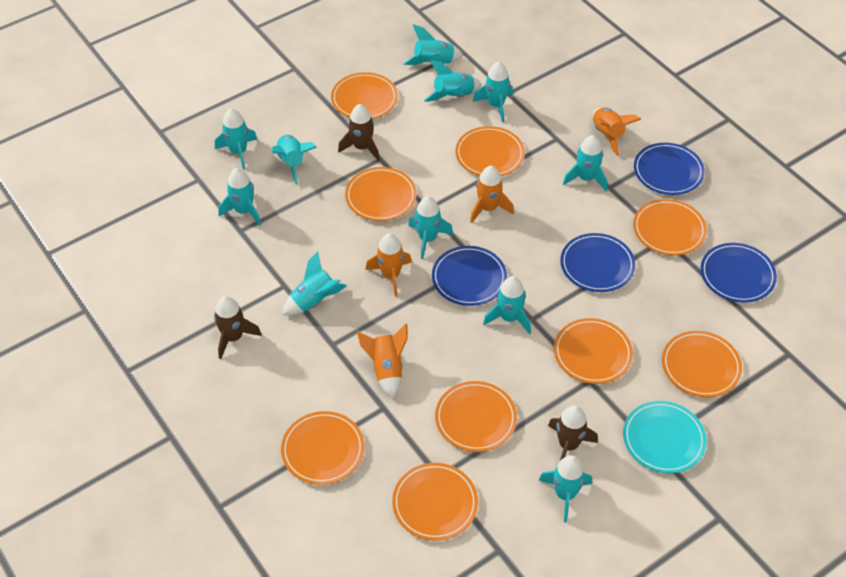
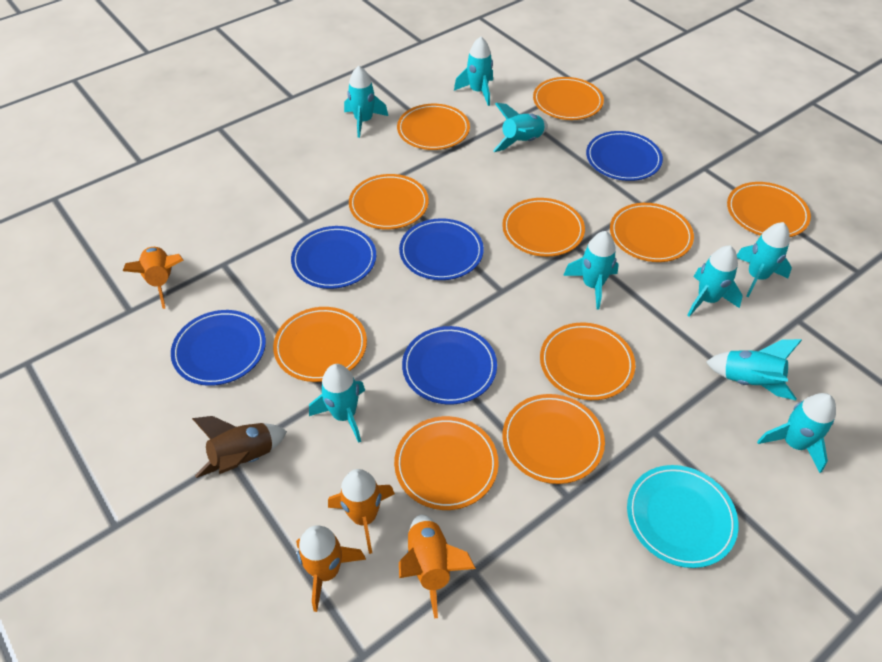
blue plate: [432,246,507,306] [560,233,635,292] [634,143,705,195] [701,243,777,303] = 4 -> [171,310,266,386] [291,226,376,289] [399,218,484,280] [402,326,497,405] [586,131,663,181] = 5
brown rocket: [214,296,262,359] [338,104,380,161] [548,405,598,461] = 3 -> [192,416,287,478] = 1
orange plate: [281,411,364,485] [331,72,398,119] [345,167,417,221] [392,463,478,541] [435,381,517,452] [455,126,525,176] [554,318,633,384] [633,199,707,256] [662,331,742,397] = 9 -> [273,307,367,382] [349,174,429,230] [394,416,499,510] [397,104,470,150] [502,198,585,257] [503,394,605,484] [533,77,604,120] [540,323,635,400] [610,203,694,262] [727,182,811,237] = 10
turquoise rocket: [215,108,257,170] [218,168,261,226] [271,135,317,184] [283,251,347,316] [403,24,463,65] [408,196,453,259] [424,60,482,102] [473,62,513,122] [483,276,531,334] [539,455,592,523] [563,135,607,191] = 11 -> [309,364,365,443] [344,66,388,138] [454,37,493,106] [493,103,548,152] [563,231,619,310] [687,245,743,317] [706,339,802,400] [737,222,792,298] [757,393,836,473] = 9

